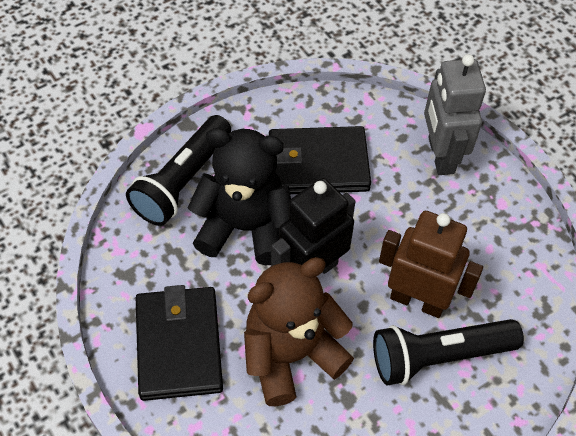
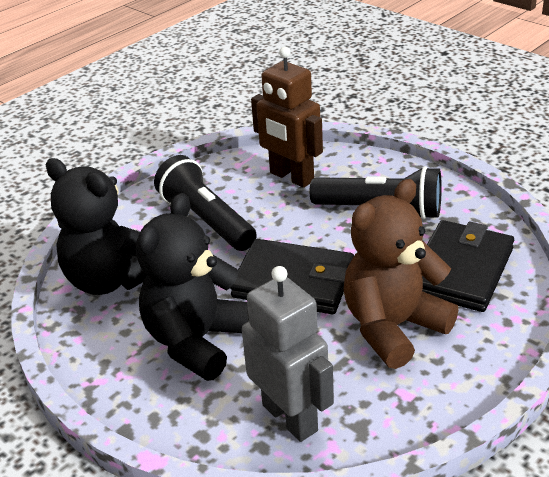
black robot: [271,178,355,274] = 1 -> none = 0
black teddy bear: [188,128,291,265] = 1 -> [46,158,147,295] [136,193,248,381] = 2

